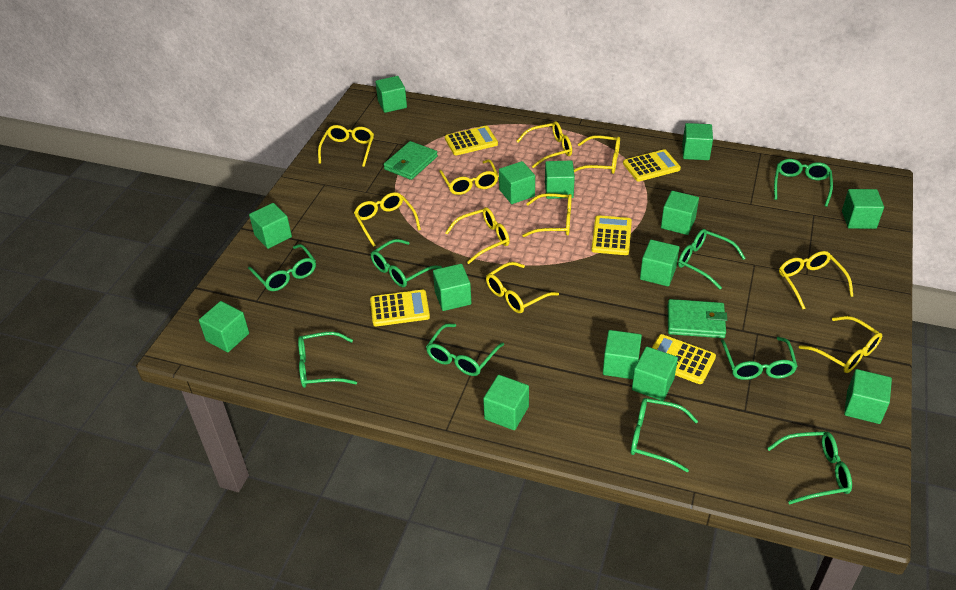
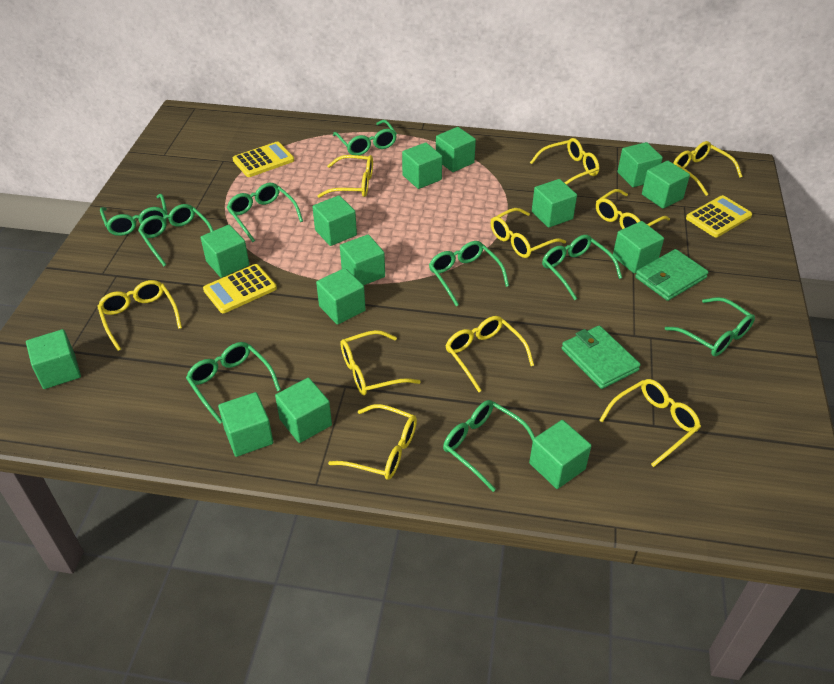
yellow calculator: [370,290,430,326] [445,126,498,155] [591,215,632,255] [623,149,681,182] [652,334,716,384] = 5 -> [203,264,277,313] [233,142,294,177] [686,195,752,237] = 3

